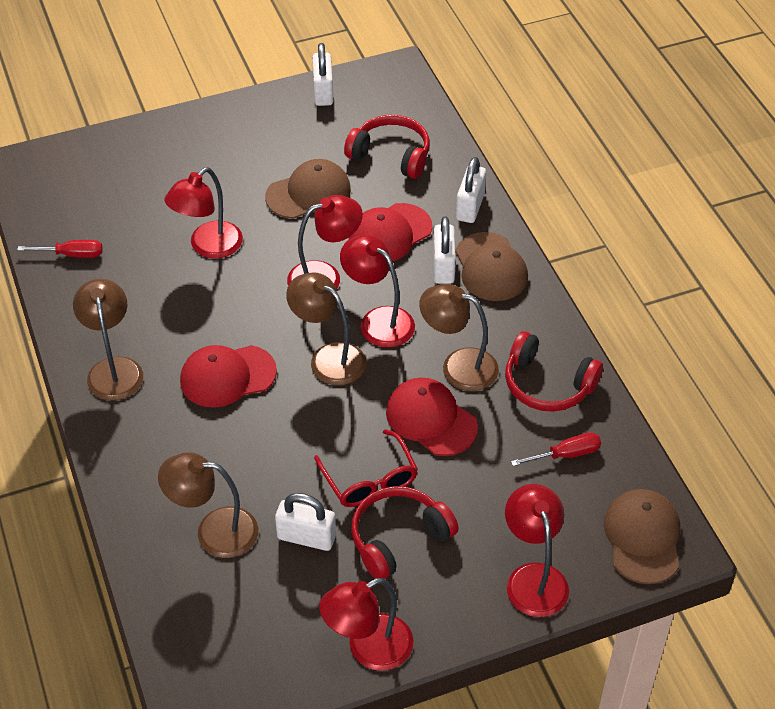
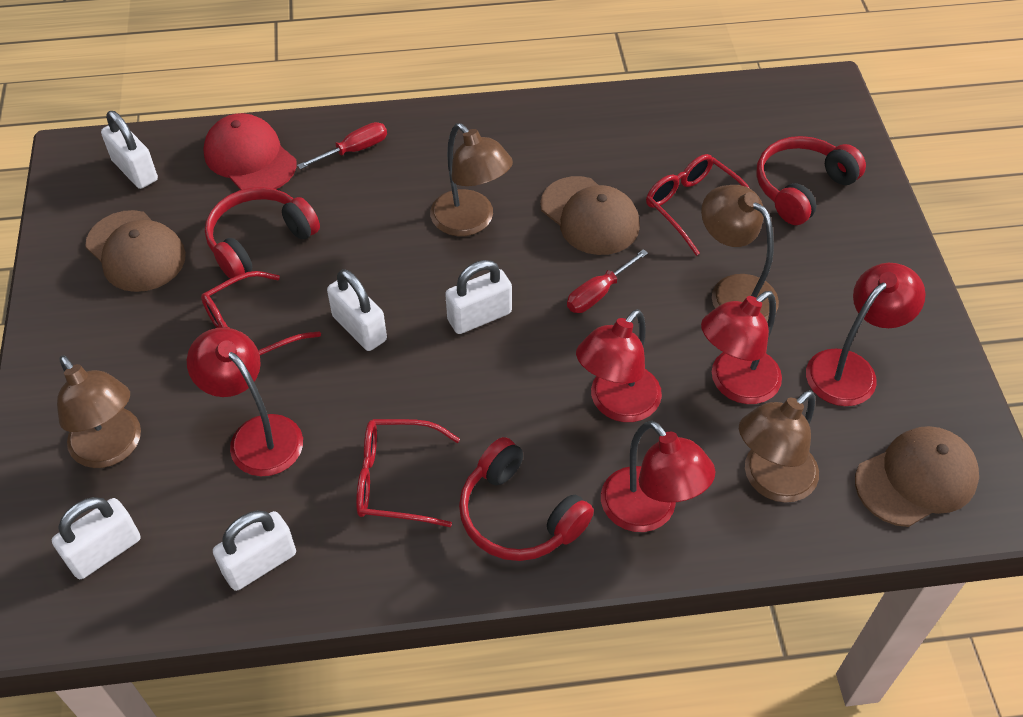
red cap: [180,345,277,408] [349,203,432,262] [386,378,478,456] = 3 -> [203,113,296,190] = 1
red glasses: [314,429,418,507] = 1 -> [201,271,321,355] [356,419,460,527] [646,154,749,256] = 3
white padlock: [275,493,336,551] [312,43,333,106] [433,216,456,284] [456,157,486,223] = 4 -> [52,497,141,579] [101,111,158,189] [213,510,296,591] [327,269,387,351] [445,260,512,334] = 5

